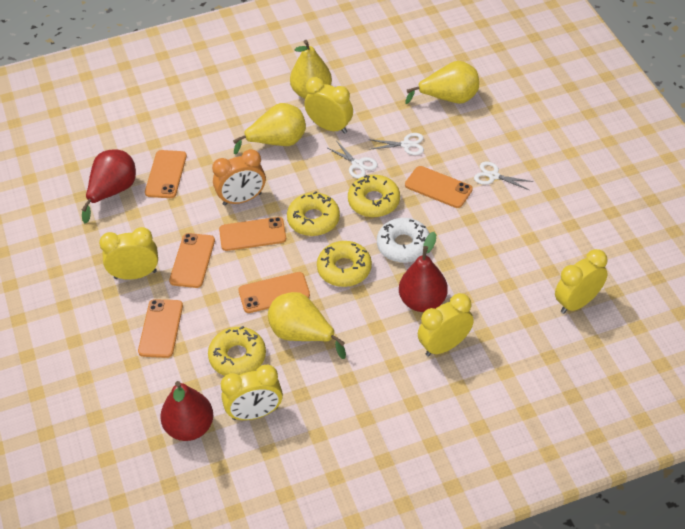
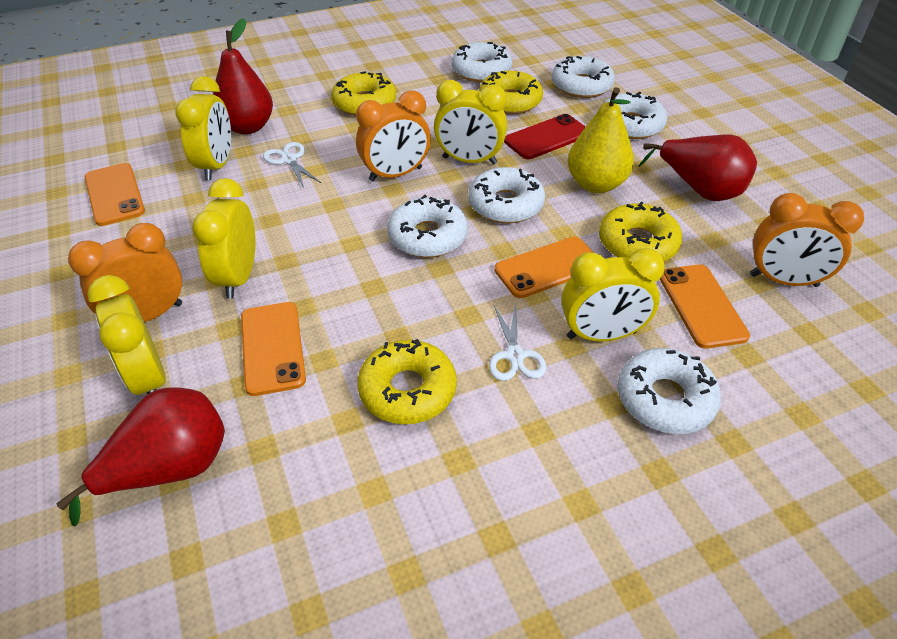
orange clock: [212,149,266,206] = 1 -> [68,223,182,322] [356,90,431,182] [750,193,864,287] = 3
orange phone: [138,299,183,358] [145,150,187,198] [169,233,215,288] [219,217,286,251] [238,272,310,313] [405,166,473,208] = 6 -> [85,163,145,226] [241,302,306,396] [494,237,594,298] [660,264,750,349] = 4
red phone: none = 0 -> [504,114,586,159] = 1
white donut: [377,218,430,263] = 1 -> [387,195,468,258] [452,42,512,82] [468,167,545,224] [551,56,615,98] [603,92,667,139] [618,348,721,434] = 6
white scissors: [328,142,378,179] [368,133,424,155] [474,162,534,190] = 3 -> [263,142,321,188] [489,304,547,381] = 2
yellow pear: [233,103,306,155] [268,292,346,359] [290,40,332,99] [405,61,479,104] = 4 -> [568,87,634,193] = 1

